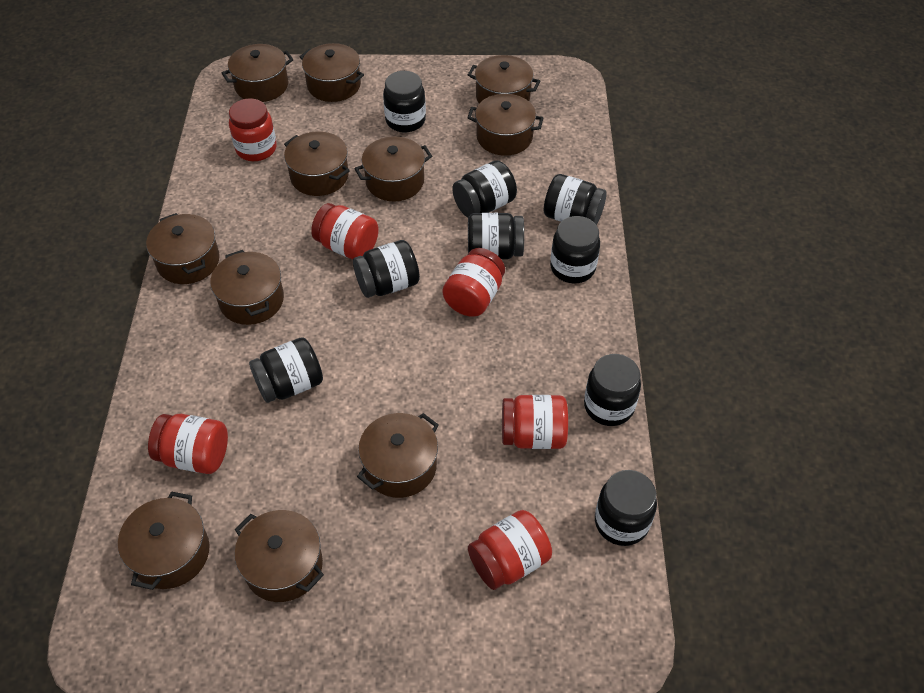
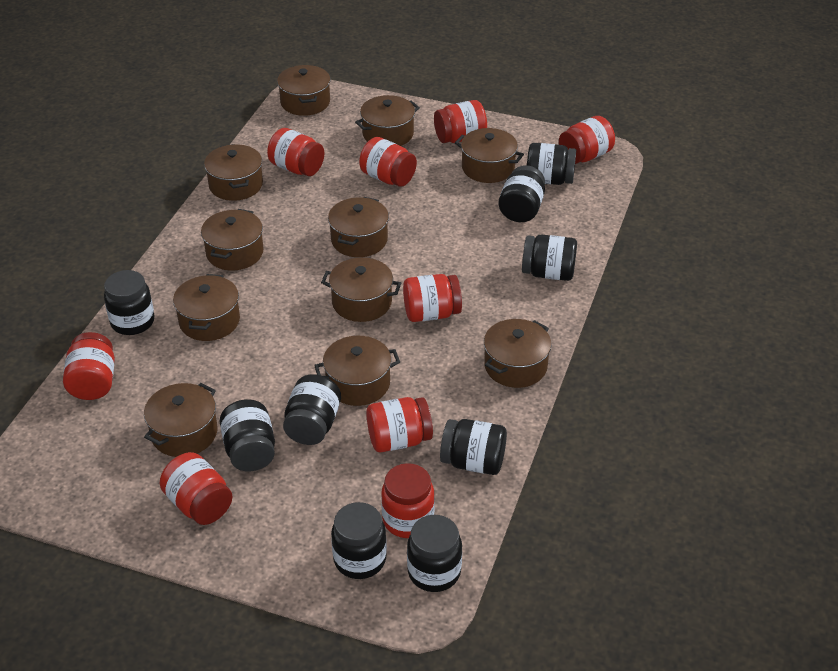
red jar: [148,414,228,474] [229,99,277,161] [311,203,379,260] [442,248,505,317] [468,510,552,590] [502,395,568,449] = 6 -> [63,332,115,400] [160,452,232,525] [267,128,324,176] [359,137,417,187] [366,397,433,452] [381,463,435,538] [403,274,462,322] [434,100,487,143] [559,116,615,164] = 9

